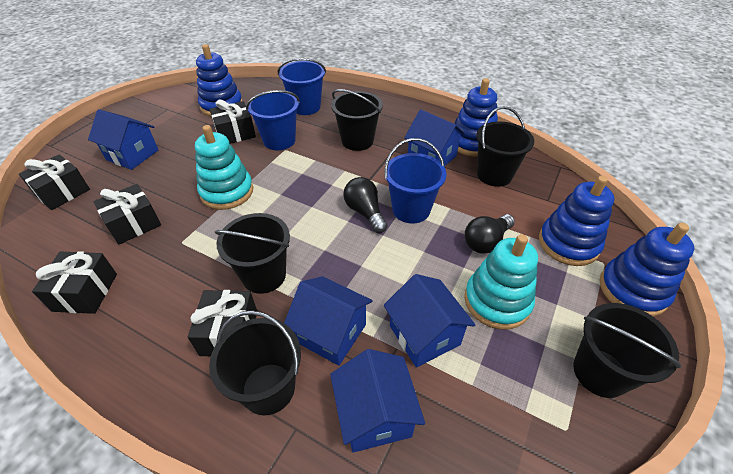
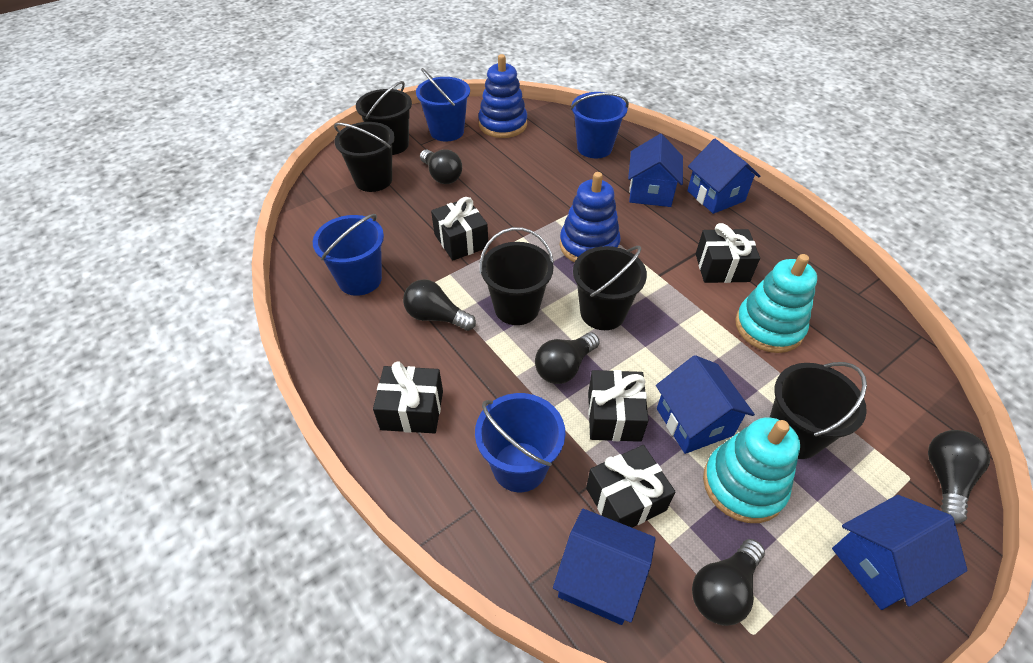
black light bulb: [343,177,387,233] [465,214,515,254] = 2 -> [403,279,476,331] [420,149,462,184] [535,332,600,384] [692,539,765,626] [928,430,990,524] = 5
blue bucket: [246,90,300,150] [278,58,326,115] [384,138,447,223] = 3 -> [313,214,384,296] [416,68,470,142] [475,393,565,492] [570,92,629,158] = 4
blue stacking toy: [196,44,242,117] [455,78,498,157] [539,176,615,266] [600,223,694,317] = 4 -> [478,54,527,138] [560,172,621,262] = 2

